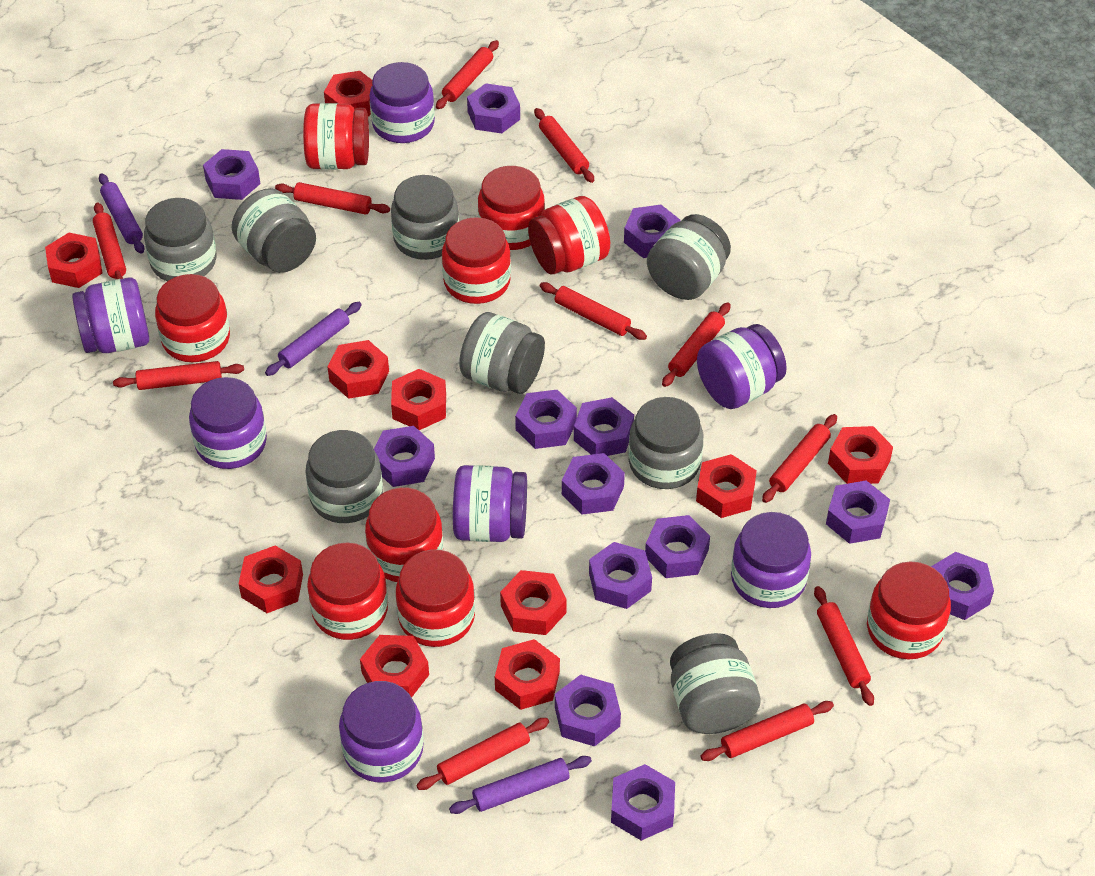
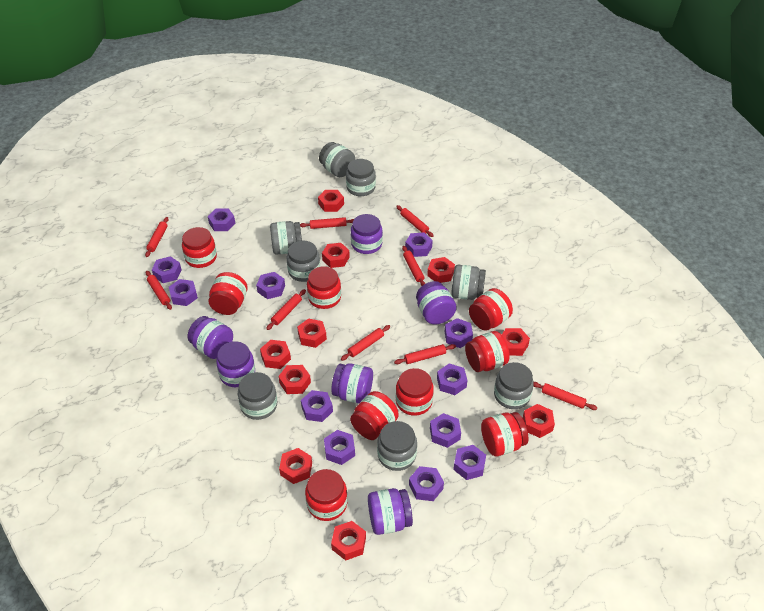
purple jar: [72,278,149,353] [189,377,267,469] [339,681,424,783] [369,62,435,143] [453,465,527,542] [697,324,787,409] [731,512,811,608] = 7 -> [188,316,233,359] [216,341,255,387] [331,363,373,403] [351,214,383,254] [368,488,413,535] [416,281,457,324] = 6
purple nut: [203,149,260,200] [374,426,435,487] [467,83,520,133] [515,390,577,449] [555,675,621,747] [562,453,625,514] [574,397,634,456] [589,542,652,609] [611,764,675,841] [624,205,681,258] [645,515,710,578] [826,480,890,544] [931,552,994,620] = 13 -> [152,256,181,283] [169,279,198,306] [208,208,235,231] [256,272,285,299] [301,390,333,422] [324,430,355,465] [405,233,433,257] [409,466,444,501] [430,413,461,448] [437,363,468,395] [445,318,473,348] [453,445,486,480] = 12
purple rolling pin: [99,173,144,254] [265,302,361,376] [449,756,592,814] = 3 -> none = 0
red rolling pin: [93,202,126,280] [113,361,244,390] [275,182,390,215] [416,718,549,790] [436,40,499,109] [534,108,594,183] [539,282,647,340] [662,302,731,387] [700,701,834,761] [762,414,837,503] [814,586,874,706] = 11 -> [145,217,168,257] [146,271,172,310] [266,289,306,330] [300,217,354,229] [341,325,390,361] [394,344,456,364] [396,205,434,237] [402,246,425,286] [533,382,597,410] = 9

